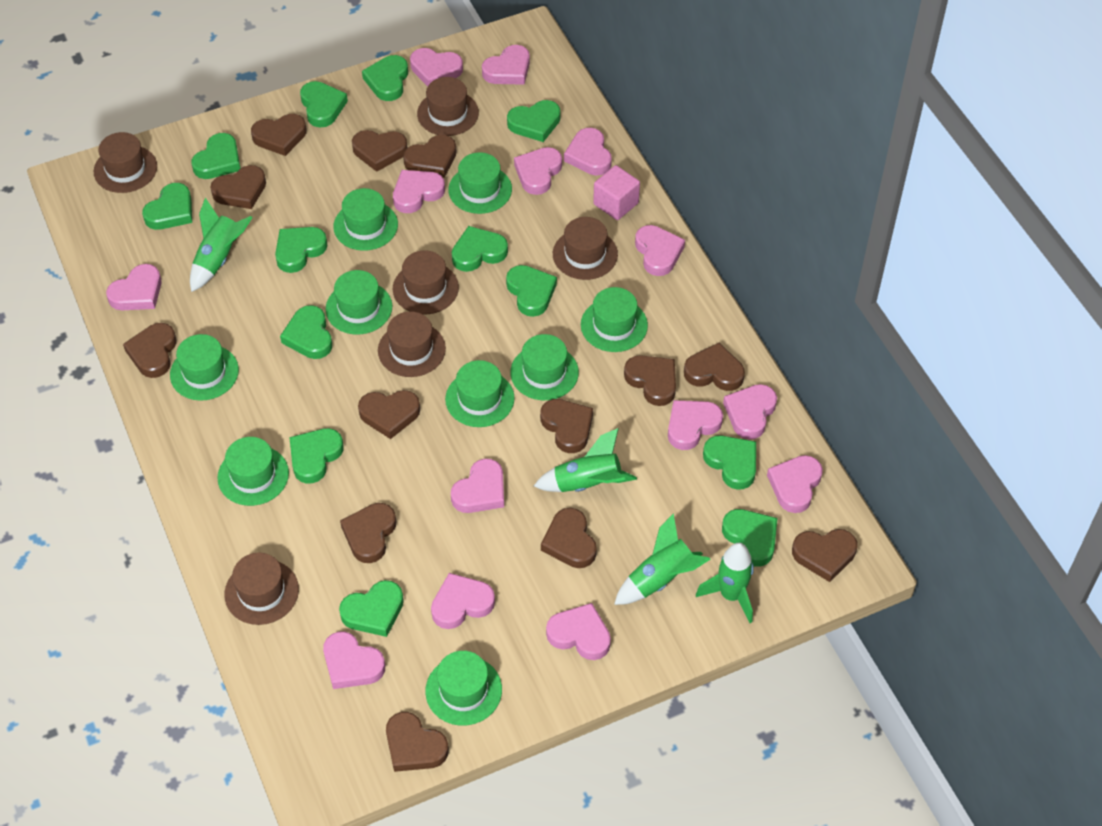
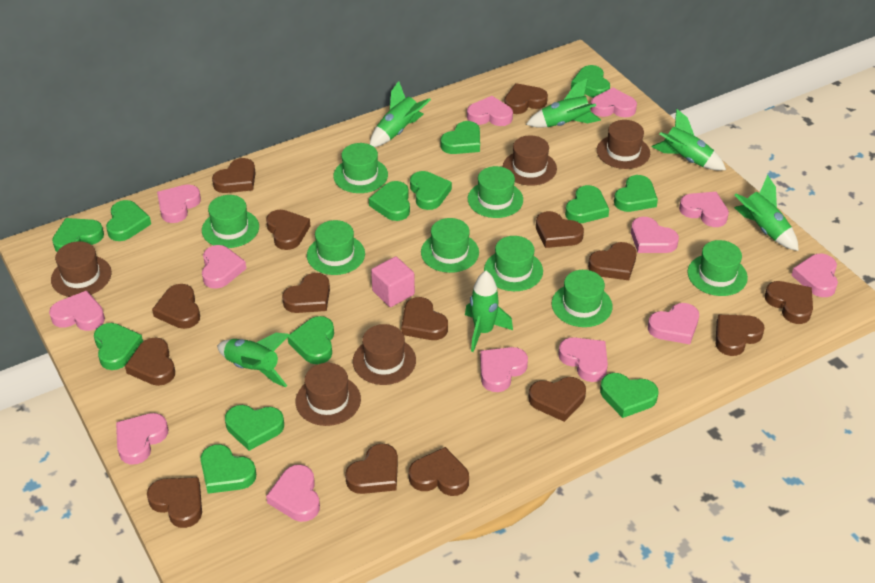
brown hat: [94,132,157,193] [224,553,299,625] [378,311,446,377] [393,251,459,314] [417,77,479,136] [553,217,618,280] = 6 -> [51,241,112,297] [296,363,361,426] [353,324,416,385] [503,135,557,186] [597,120,650,169] = 5
brown heart: [123,323,176,378] [210,165,266,209] [251,114,307,156] [340,503,396,563] [352,130,407,172] [358,390,420,439] [386,712,449,772] [403,135,456,178] [540,399,593,453] [541,508,597,568] [624,355,676,406] [684,343,745,391] [792,529,858,582] = 13 -> [125,338,175,386] [147,477,202,528] [152,284,200,329] [212,158,256,193] [266,210,310,250] [282,273,330,313] [345,443,398,494] [401,297,448,340] [409,447,469,496] [504,83,548,114] [529,377,586,422] [536,211,584,248] [588,242,637,280] [716,315,765,356] [765,281,813,324] = 15
green hat: [170,334,239,401] [217,437,289,506] [325,270,392,334] [333,188,398,251] [425,651,502,726] [445,360,515,427] [448,152,512,214] [510,334,579,400] [581,287,648,352] = 9 -> [202,195,259,248] [307,220,365,275] [333,143,388,193] [421,218,479,273] [468,166,523,218] [484,236,543,291] [552,270,613,327] [687,240,748,296] = 8
green rocket: [190,198,253,292] [534,428,637,492] [614,514,710,605] [696,543,754,623] = 4 -> [217,333,290,387] [370,81,431,147] [465,271,513,352] [526,78,601,127] [652,109,726,171] [734,175,799,251] = 6
pink heart: [106,264,162,310] [323,631,385,689] [393,170,445,213] [410,48,463,87] [431,573,495,629] [451,458,504,513] [482,45,530,85] [514,147,562,195] [546,603,611,660] [564,128,612,176] [635,225,685,276] [668,400,723,450] [723,384,777,439] [767,455,823,513] = 14 -> [49,291,105,331] [116,413,168,465] [157,184,201,223] [202,245,246,289] [266,465,320,522] [467,96,513,126] [480,347,528,392] [558,337,608,382] [590,88,637,117] [631,217,679,253] [648,303,699,344] [679,192,729,227] [792,254,838,297] = 13

